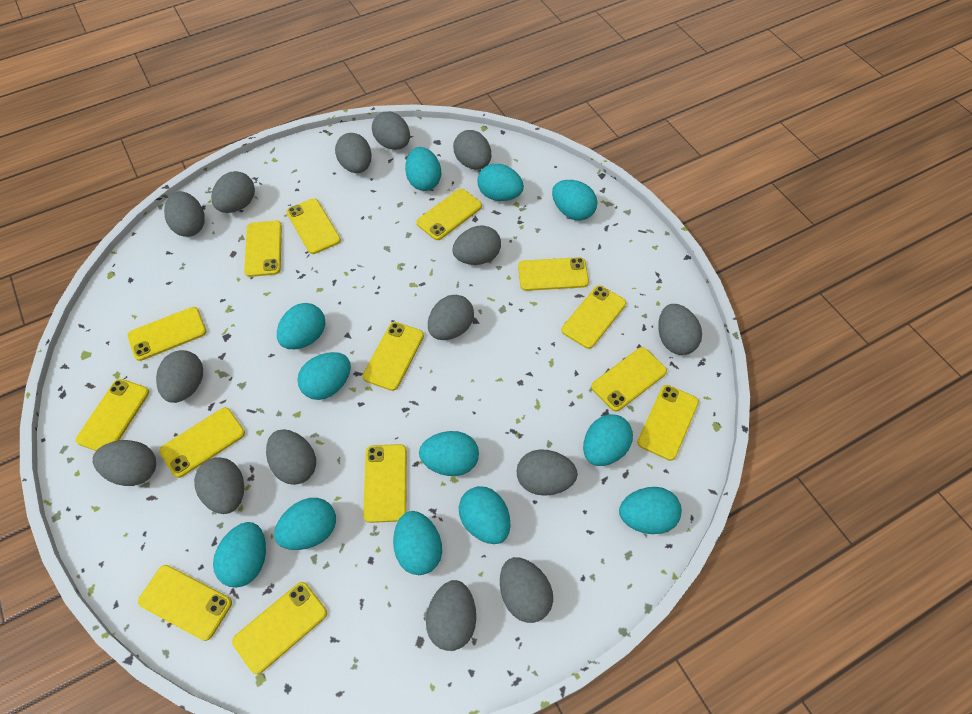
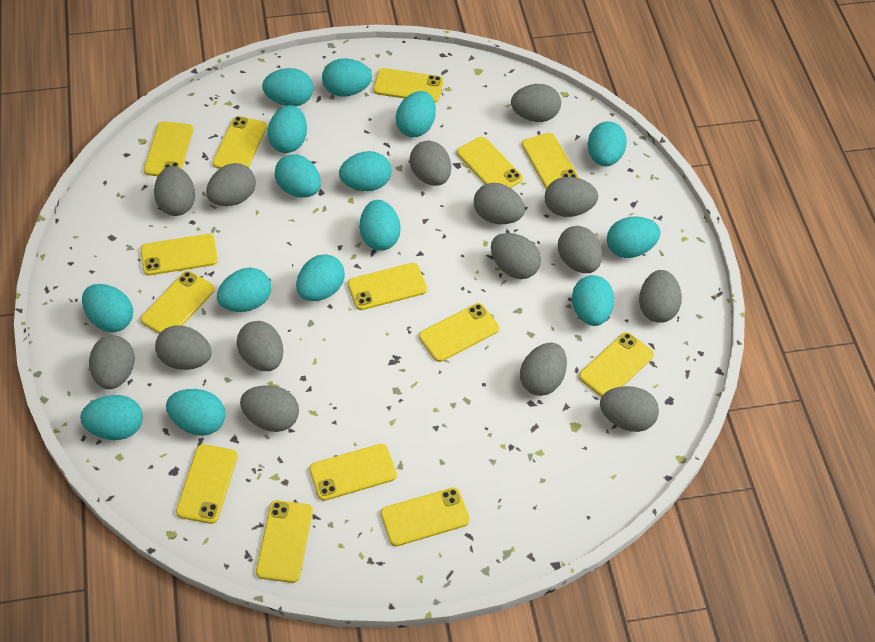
turquoise egg: [213,522,266,588] [274,498,336,550] [277,303,325,349] [297,352,351,400] [393,511,442,575] [405,147,441,191] [419,431,479,476] [459,486,510,544] [478,164,524,201] [552,180,597,220] [583,414,633,466] [619,487,682,534] = 12 -> [80,395,143,440] [82,284,133,332] [166,389,225,436] [217,268,271,312] [262,68,313,106] [267,105,307,153] [275,154,321,198] [296,254,345,301] [322,58,372,97] [339,151,391,191] [360,200,401,251] [396,91,436,137] [572,275,614,326] [588,121,627,166] [607,216,661,258] = 15

